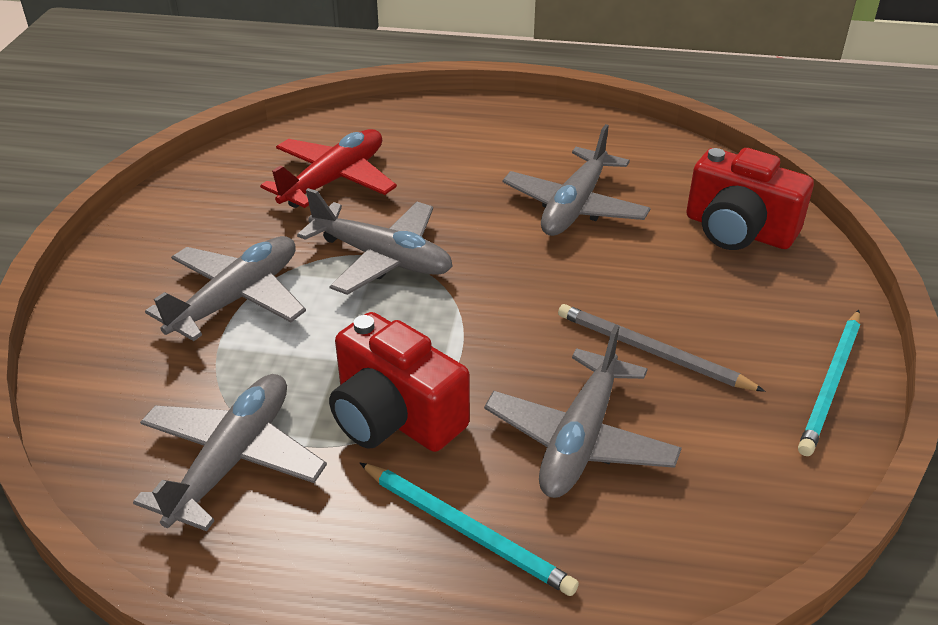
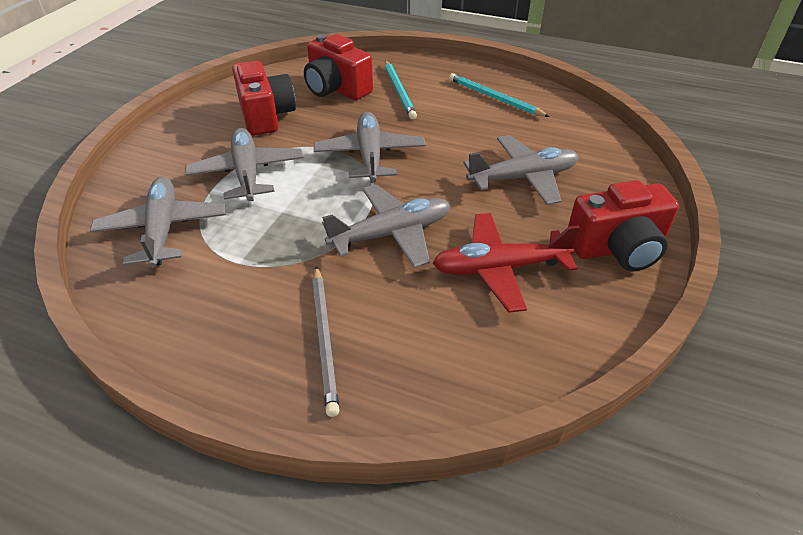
red camera: [329,312,470,452] [686,148,814,250] = 2 -> [232,61,296,136] [304,34,373,100] [568,180,679,272] = 3

